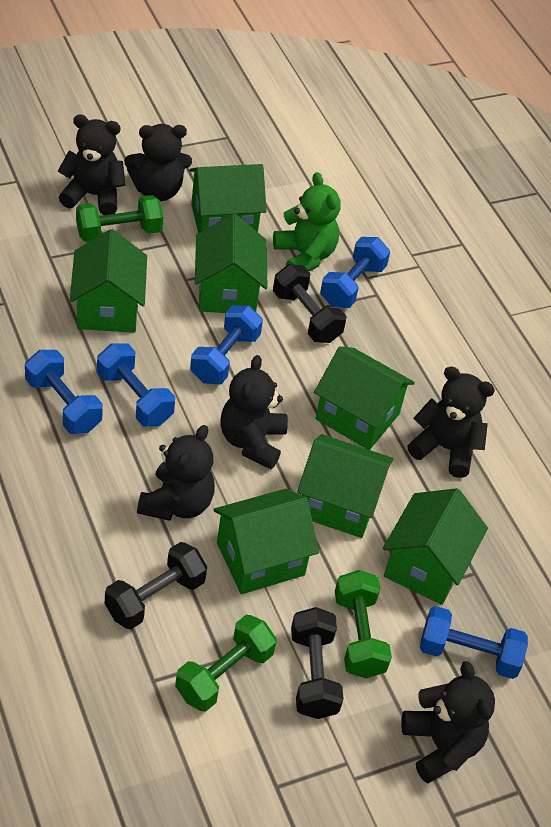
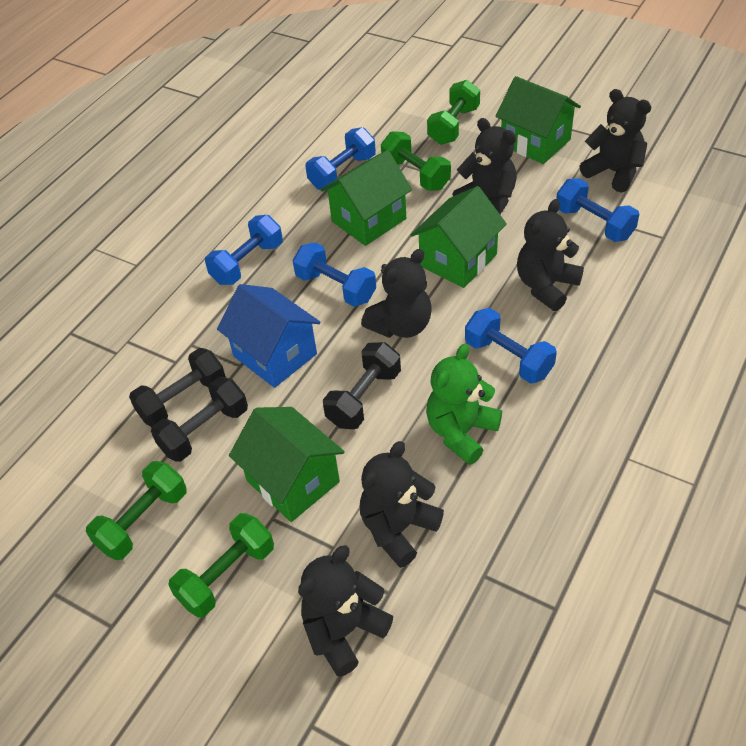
blue house: none = 0 -> [217,284,320,388] = 1
green dumbbell: [76,195,163,242] [175,615,277,711] [335,570,392,678] = 3 -> [86,461,187,560] [168,513,274,618] [381,131,451,191] [427,80,480,145] = 4
green house: [70,229,147,333] [189,164,267,233] [195,214,267,313] [213,489,319,594] [297,434,394,538] [314,346,415,450] [383,488,488,605] = 7 -> [229,407,345,522] [321,150,412,246] [411,186,507,288] [496,76,581,164] = 4

